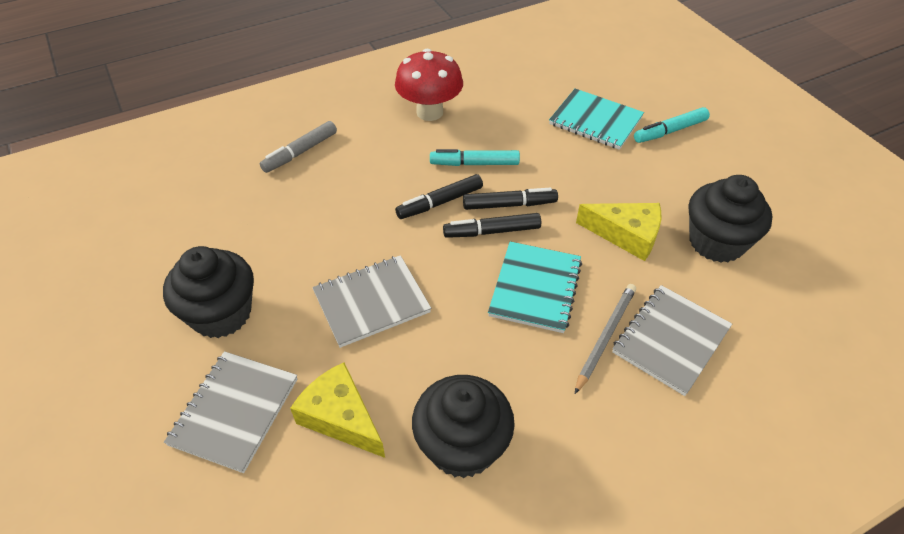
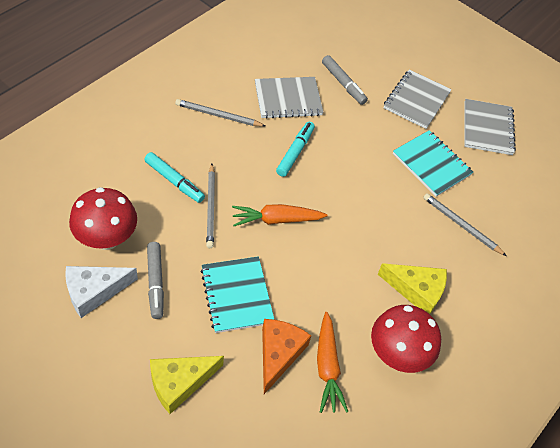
black cupcake: [163,246,254,338] [412,375,515,478] [689,175,773,263] = 3 -> none = 0
black marker: [395,174,483,219] [443,213,541,238] [463,188,558,210] = 3 -> none = 0
grey marker: [260,121,337,173] = 1 -> [147,242,164,319] [322,55,368,105] = 2
grey pencil: [575,284,636,394] = 1 -> [175,99,265,127] [206,164,215,248] [423,193,507,256] = 3
orange carrot: none = 0 -> [232,204,328,226] [317,312,348,413] = 2
orange cheese: none = 0 -> [262,319,311,394] = 1
red mushroom: [395,49,463,121] = 1 -> [69,187,137,250] [371,305,441,373] = 2
white cheese: none = 0 -> [65,266,138,318] = 1

